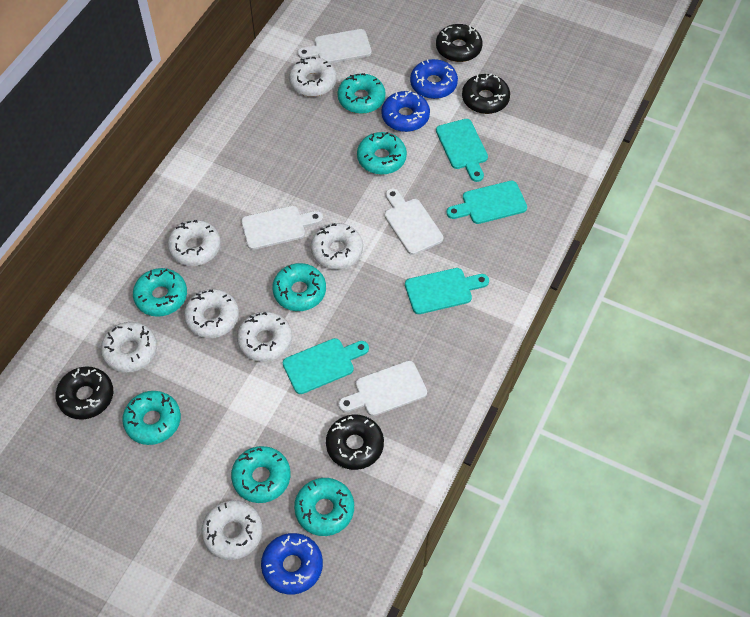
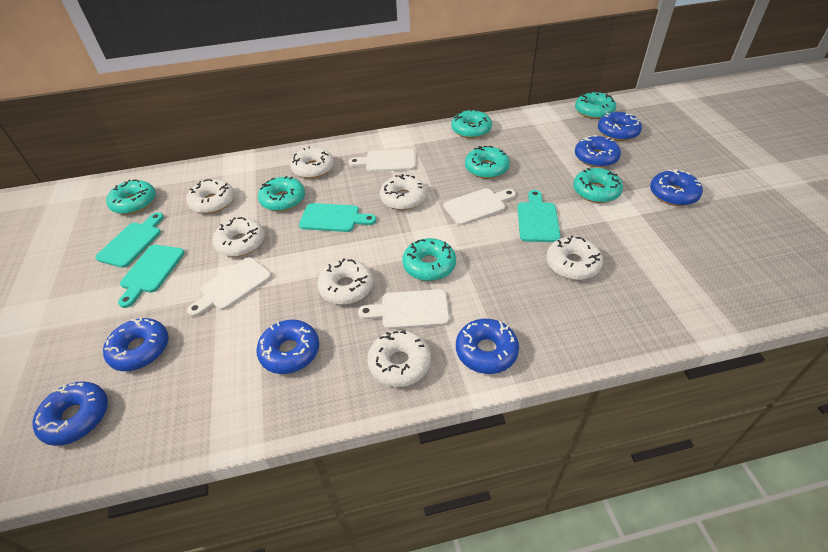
black donut: [56,366,113,420] [326,414,384,470] [436,24,483,62] [462,74,510,114] = 4 -> none = 0
blue donut: [261,533,323,594] [381,91,430,132] [410,59,458,99] = 3 -> [33,381,108,446] [103,317,169,371] [256,320,319,374] [456,319,519,374] [575,135,621,168] [598,112,642,141] [650,169,703,206] = 7

